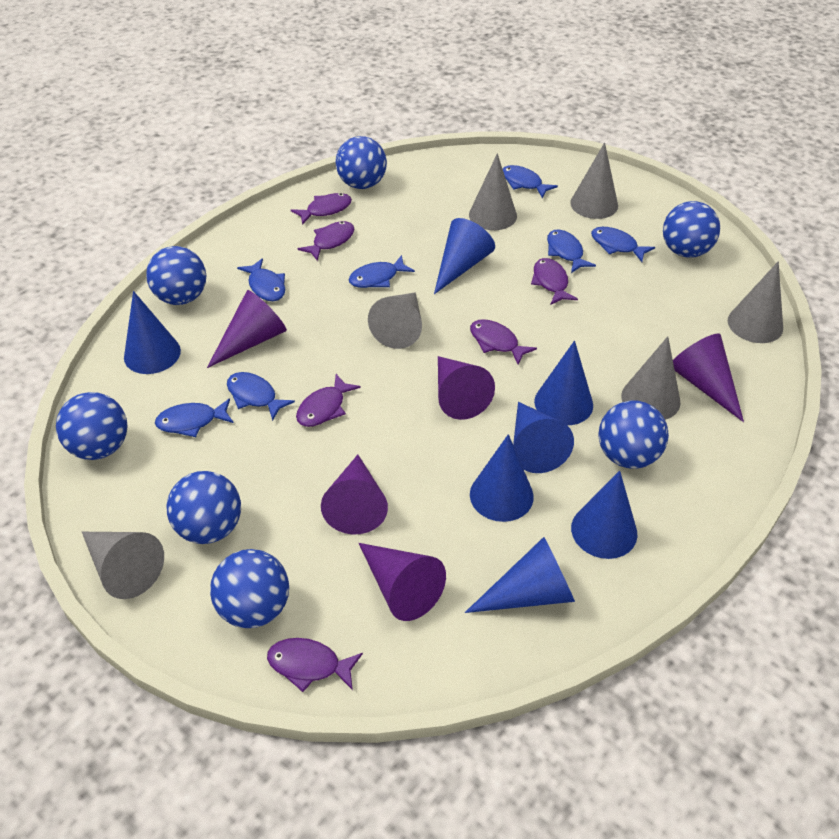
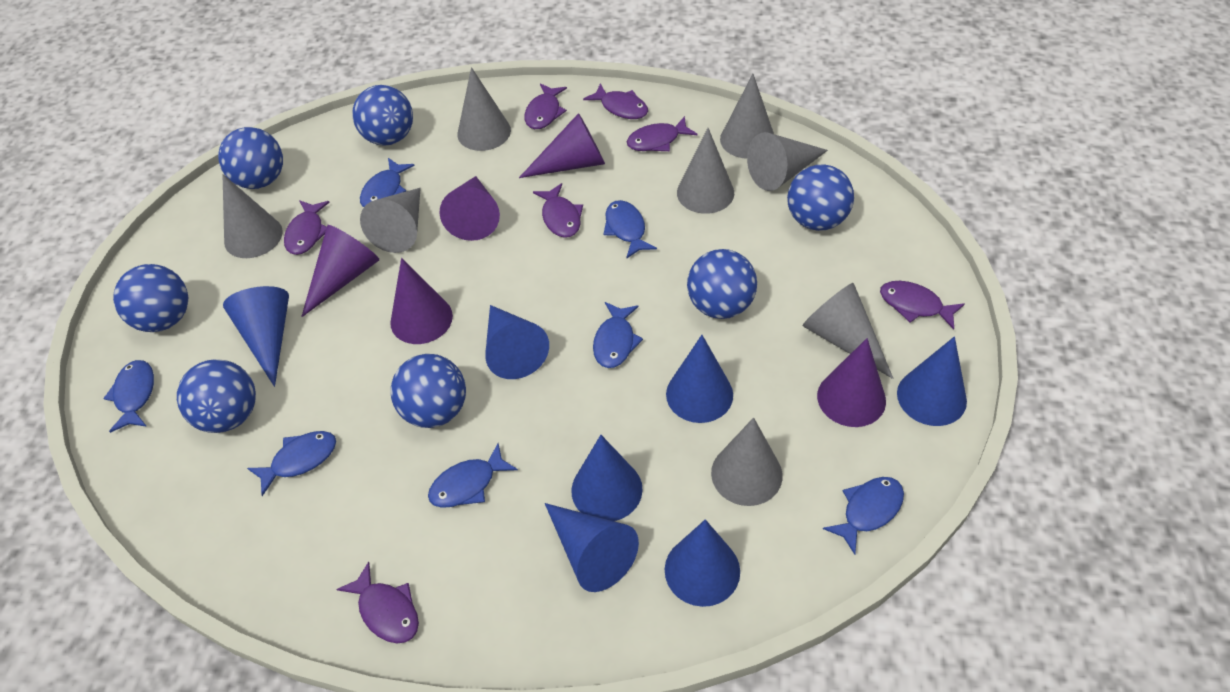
grey cone: [82,532,164,599] [368,292,422,349] [469,153,517,230] [570,142,618,219] [621,336,680,420] [728,261,783,343] = 6 -> [222,174,283,258] [360,188,421,253] [457,67,511,151] [677,128,734,214] [711,417,783,506] [720,74,774,159] [747,132,828,191] [803,283,894,379] = 8
purple fish: [267,638,363,692] [291,193,352,225] [296,374,361,427] [298,221,354,261] [470,319,537,365] [531,258,578,305] = 6 -> [284,200,330,255] [336,562,419,643] [525,83,567,129] [533,183,583,238] [583,83,648,119] [627,116,697,151] [880,281,965,329] = 7

